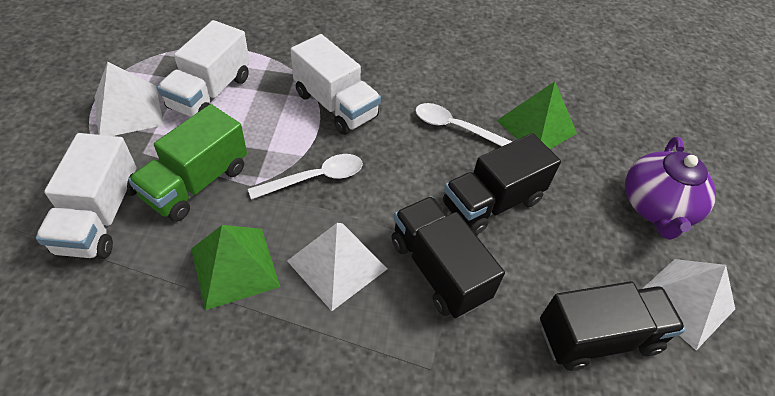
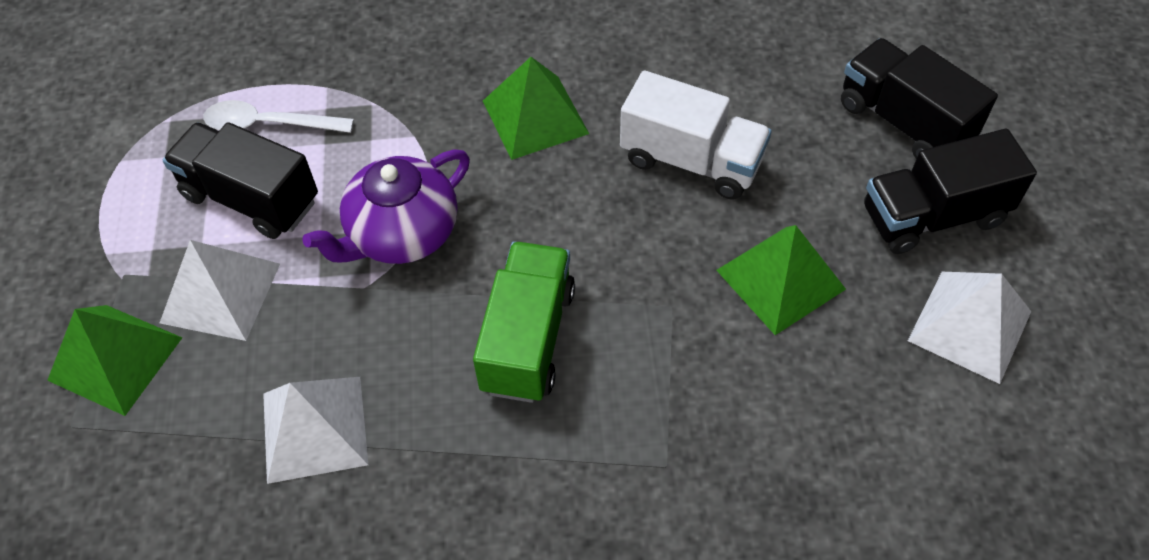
green pyramid: [191,225,280,310] [496,81,577,149] = 2 -> [47,305,182,416] [483,57,589,160] [716,225,846,335] = 3
white spoon: [248,154,363,200] [415,103,512,146] = 2 -> [203,100,354,133] = 1
white truck: [36,133,137,259] [157,20,250,117] [291,34,381,135] = 3 -> [620,70,772,200] = 1

